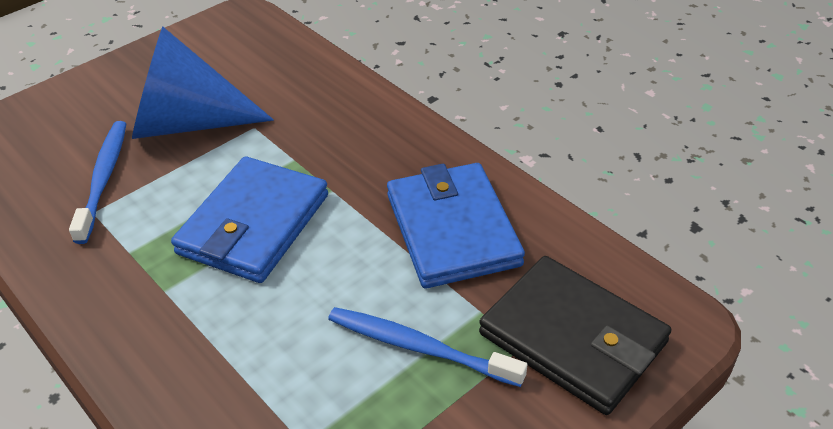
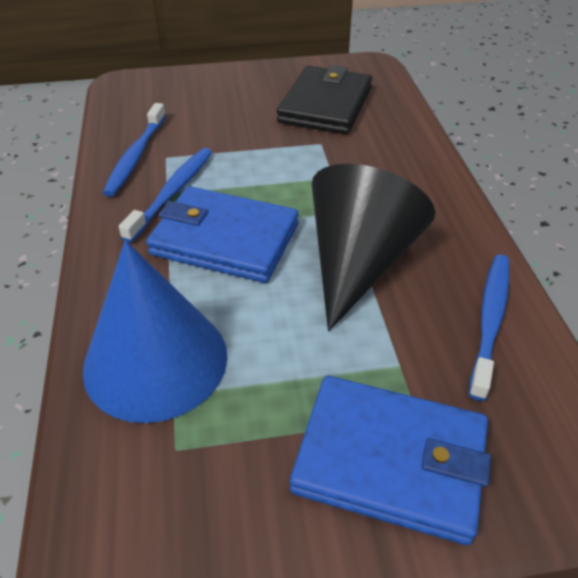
black cone: none = 0 -> [312,164,435,331] = 1
blue toothbrush: [69,121,126,244] [328,307,527,387] = 2 -> [103,103,166,197] [119,148,212,243] [469,254,509,401] = 3

